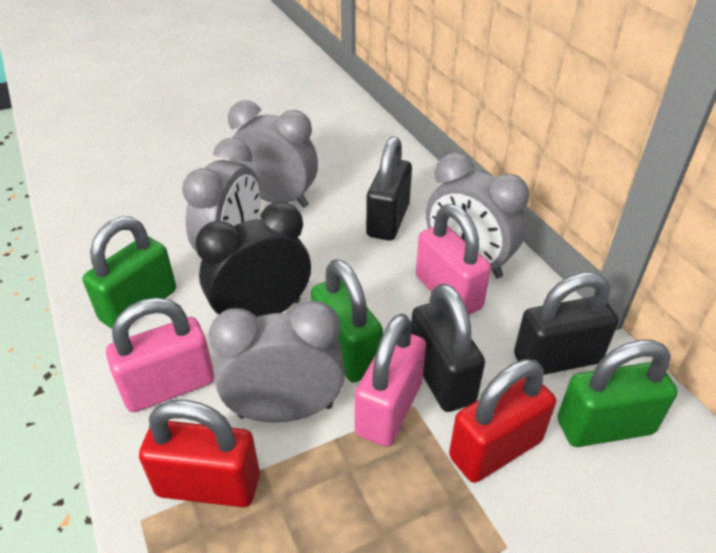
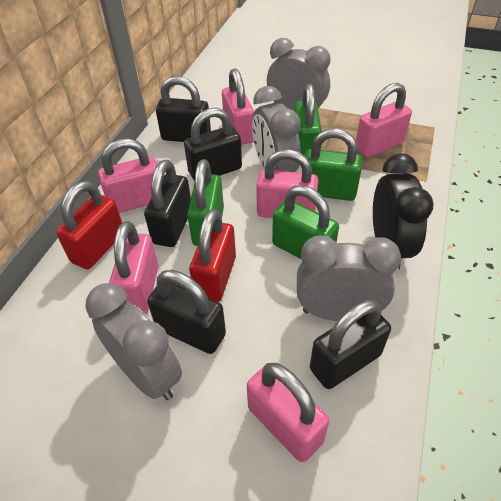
black padlock: [366,136,412,241] [411,283,485,412] [514,272,619,375] = 3 -> [144,160,191,247] [147,270,226,354] [156,76,211,142] [184,108,242,181] [310,300,391,389] = 5
green padlock: [82,216,176,329] [311,259,383,383] [558,340,678,447] = 3 -> [187,159,224,246] [272,185,339,259] [294,84,322,155] [304,128,363,201] = 4
pink padlock: [106,298,214,412] [355,314,426,447] [416,204,491,315] = 3 -> [98,138,157,213] [109,221,158,314] [222,68,254,145] [247,363,330,462] [256,149,319,218] [356,83,412,157] = 6

